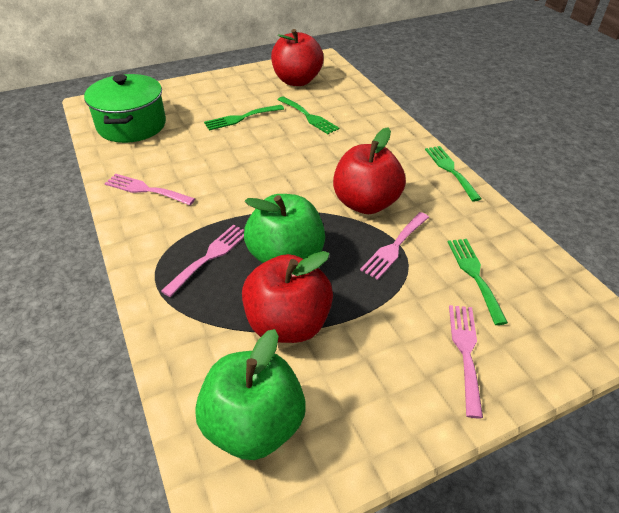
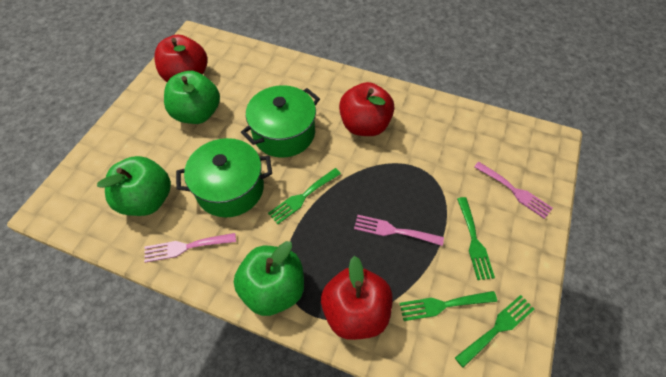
green apple: [195,329,306,460] [244,194,325,263] = 2 -> [97,156,171,216] [164,71,220,124] [234,241,304,316] = 3
green pot: [84,74,166,143] = 1 -> [176,138,272,217] [241,85,320,158] = 2
pink fork: [104,174,195,205] [161,225,244,297] [360,212,429,280] [449,305,483,418] = 4 -> [144,233,236,263] [354,215,444,246] [474,162,553,219] = 3

